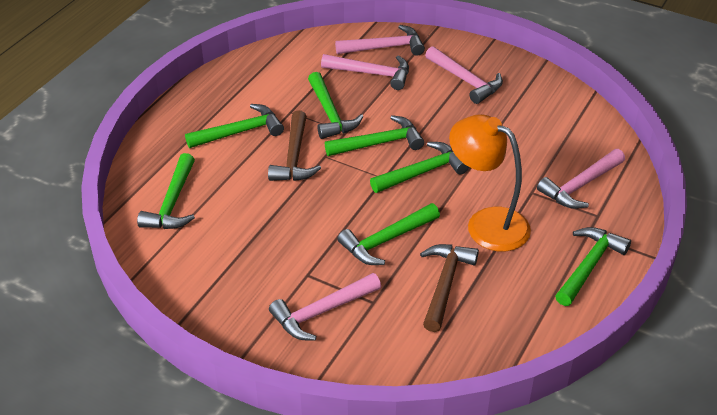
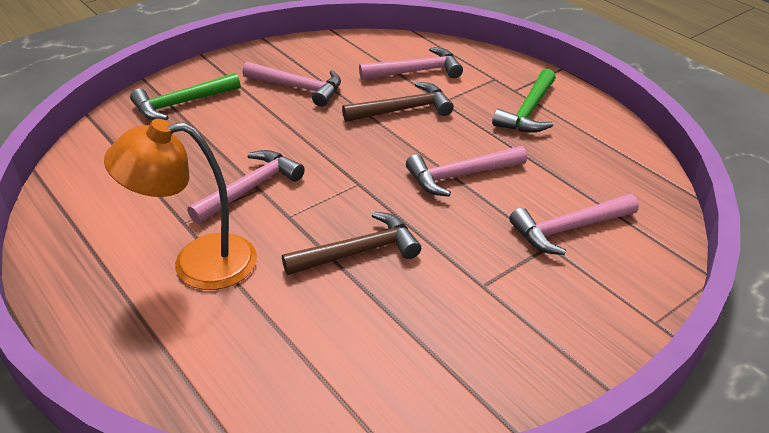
green hammer: [137,153,195,229] [185,104,284,148] [308,72,364,139] [325,115,424,156] [337,203,440,265] [370,142,469,193] [555,227,631,306] = 7 -> [130,73,241,120] [492,69,556,133] = 2

